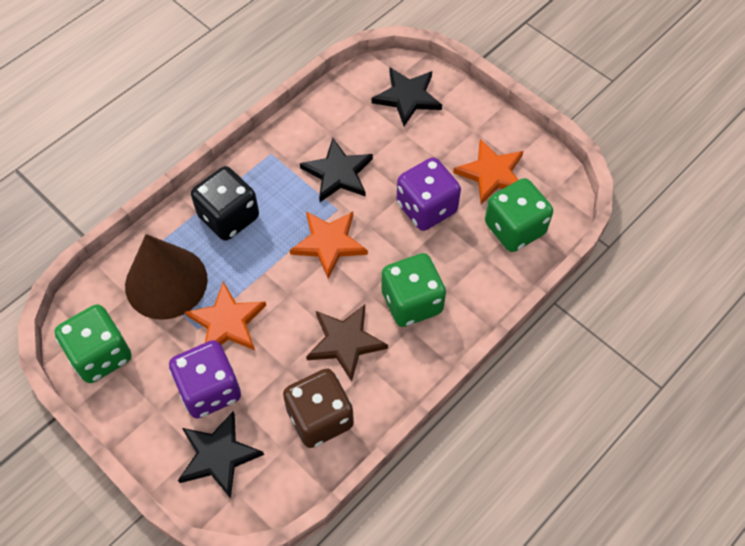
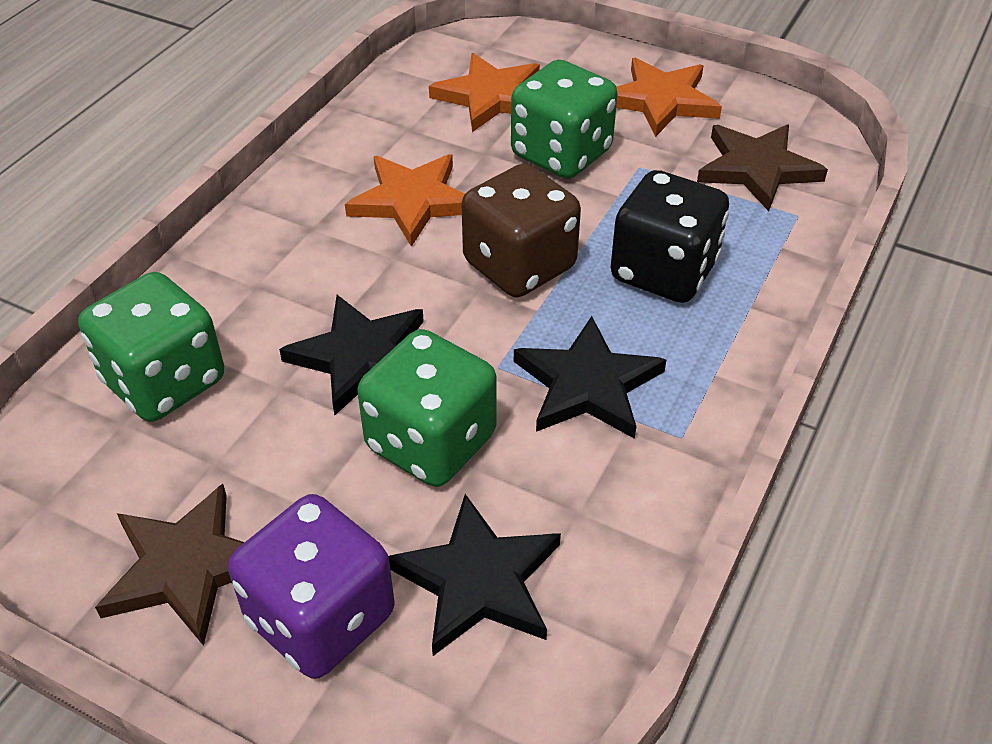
brown cone: [125,234,208,320] = 1 -> none = 0
brown star: [306,305,388,382] = 1 -> [95,484,245,646] [697,124,828,211] = 2
purple dice: [169,340,241,418] [396,157,461,231] = 2 -> [228,494,395,679] = 1

